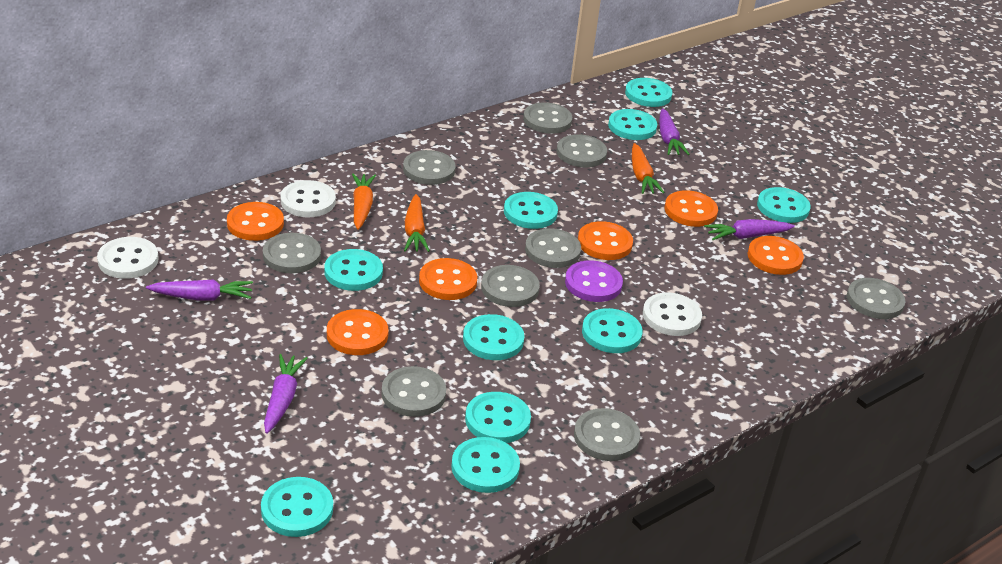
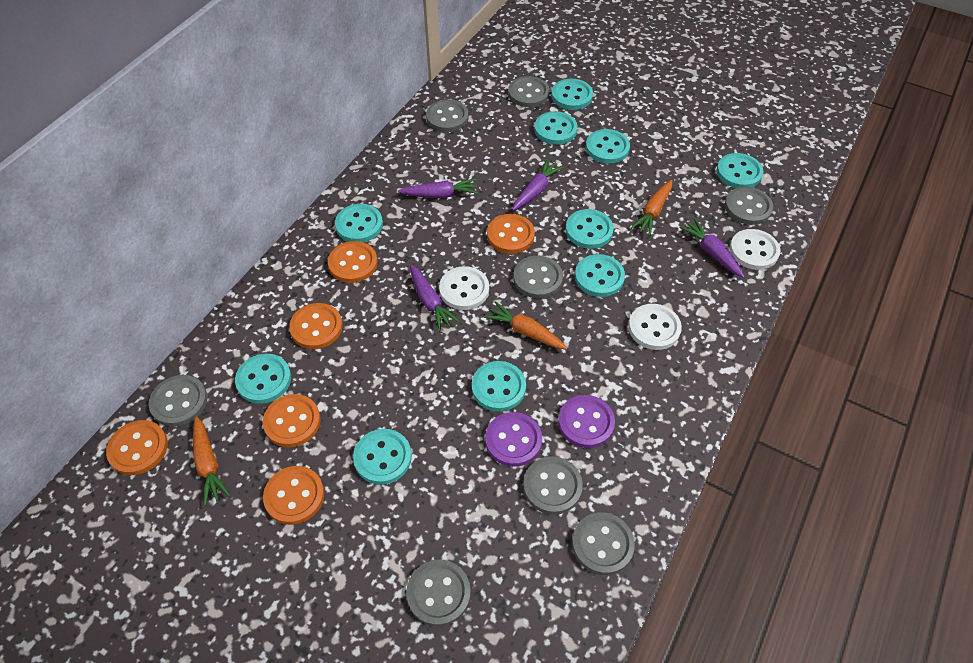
grey button: [263,233,321,273] [381,366,446,417] [403,150,456,185] [481,265,540,307] [523,102,572,134] [525,228,581,268] [557,134,607,168] [574,408,640,461] [847,278,906,319] = 9 -> [149,375,207,427] [406,560,471,626] [426,99,468,132] [508,76,550,107] [513,256,563,298] [523,456,583,515] [572,512,635,575] [725,187,773,225] = 8
purple button: [565,260,623,302] = 1 -> [485,412,542,467] [558,395,615,448] = 2

